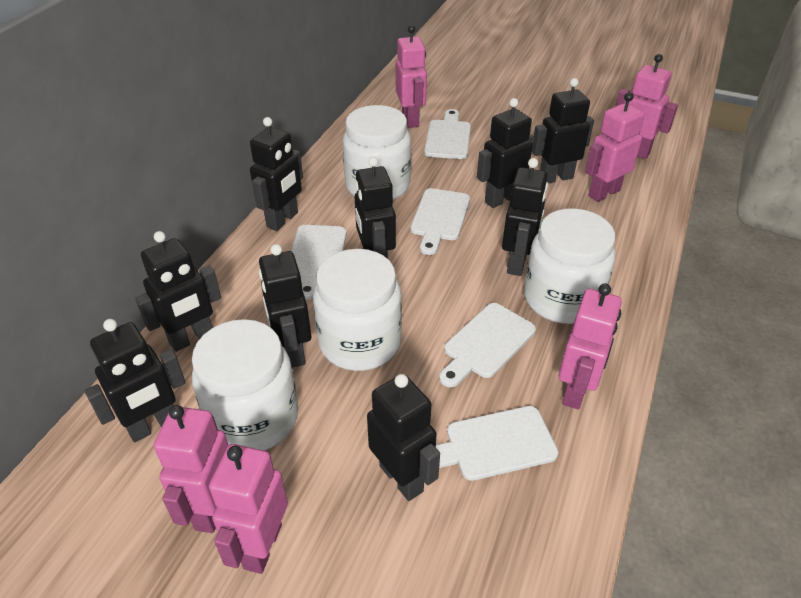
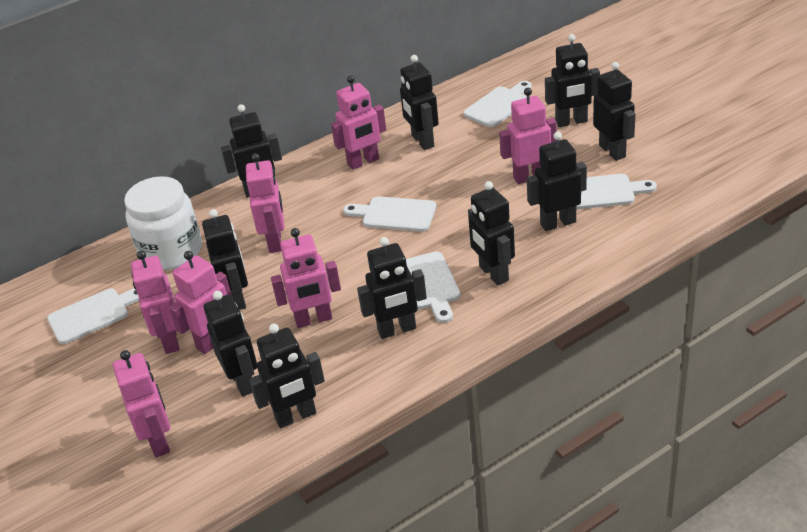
black robot: [85,319,185,442] [135,231,221,352] [250,117,303,231] [259,244,311,368] [355,157,396,259] [367,374,440,501] [477,98,533,208] [502,158,548,276] [532,78,594,183] = 9 -> [202,209,248,310] [203,291,257,397] [221,104,282,198] [249,324,325,428] [357,237,427,339] [400,55,439,150] [468,181,515,285] [527,132,587,231] [545,34,600,127] [593,62,636,161] = 10
pink robot: [154,405,229,533] [209,444,288,574] [396,25,427,128] [559,283,622,410] [585,92,644,202] [616,54,678,159] = 6 -> [113,350,170,458] [131,251,179,354] [169,251,232,354] [246,153,284,253] [271,228,341,328] [331,75,386,170] [499,88,557,184] = 7
white jar: [192,319,298,451] [313,249,402,371] [343,105,411,200] [524,208,615,324] = 4 -> [124,176,202,270] = 1

